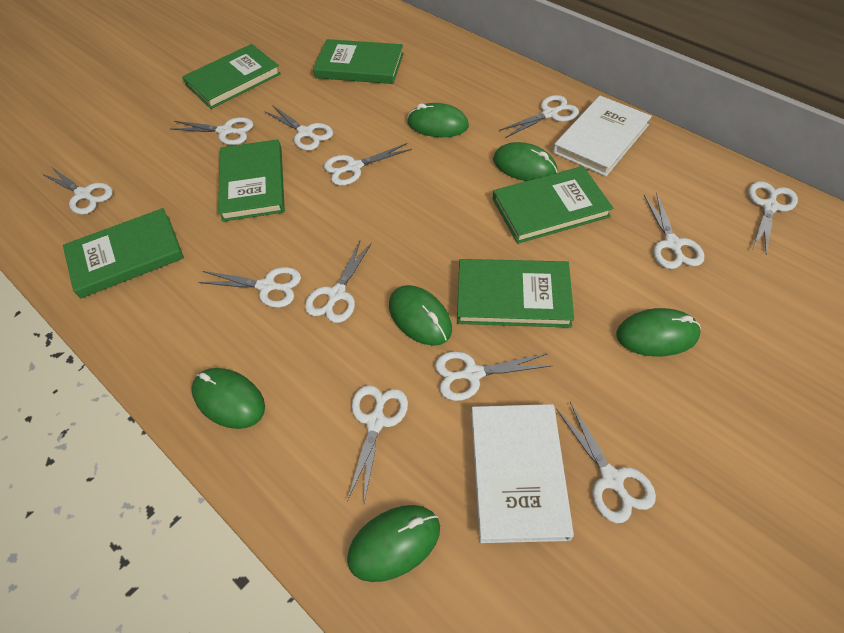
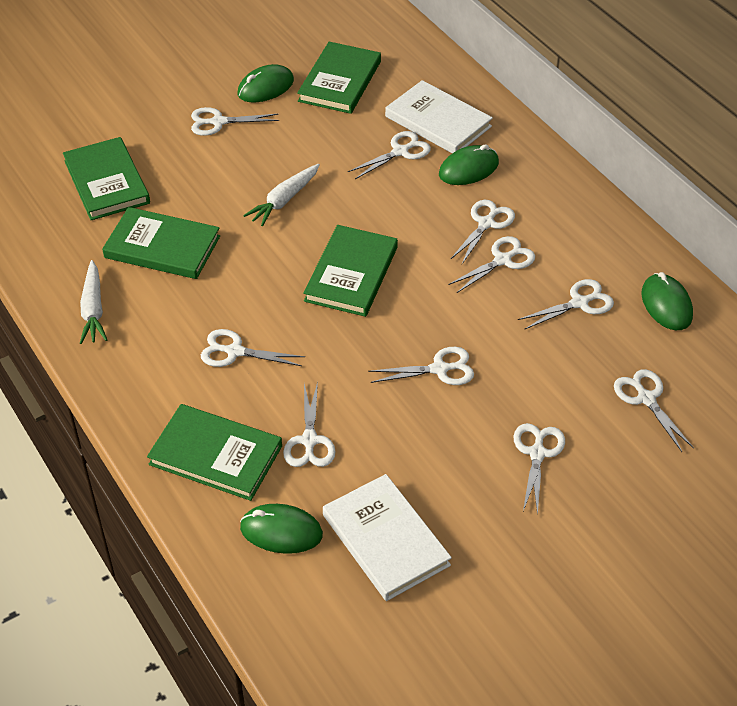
green book: [63,208,184,298] [182,44,281,109] [218,139,285,222] [313,39,404,84] [457,259,574,328] [493,166,613,244] = 6 -> [63,137,150,220] [102,207,220,279] [147,404,282,501] [297,42,381,114] [303,225,398,317] = 5
green mouse: [191,368,265,429] [347,505,440,582] [389,285,452,346] [407,103,469,137] [493,142,557,181] [616,308,701,357] = 6 -> [238,64,294,102] [240,504,323,554] [439,144,499,185] [641,272,693,330] = 4
white carrot: none = 0 -> [80,260,107,344] [243,164,320,227] = 2
white scissors: [42,167,113,215] [171,117,253,145] [198,267,301,308] [264,105,333,151] [305,241,372,323] [324,143,412,186] [347,385,408,503] [435,351,553,401] [499,95,579,138] [556,402,656,523] [644,192,704,269] [748,181,798,255] = 12 -> [191,107,279,136] [201,329,305,367] [283,382,336,467] [348,131,431,179] [368,347,474,385] [448,236,535,293] [451,200,515,264] [514,423,565,516] [518,279,614,330] [614,369,694,452] = 10

